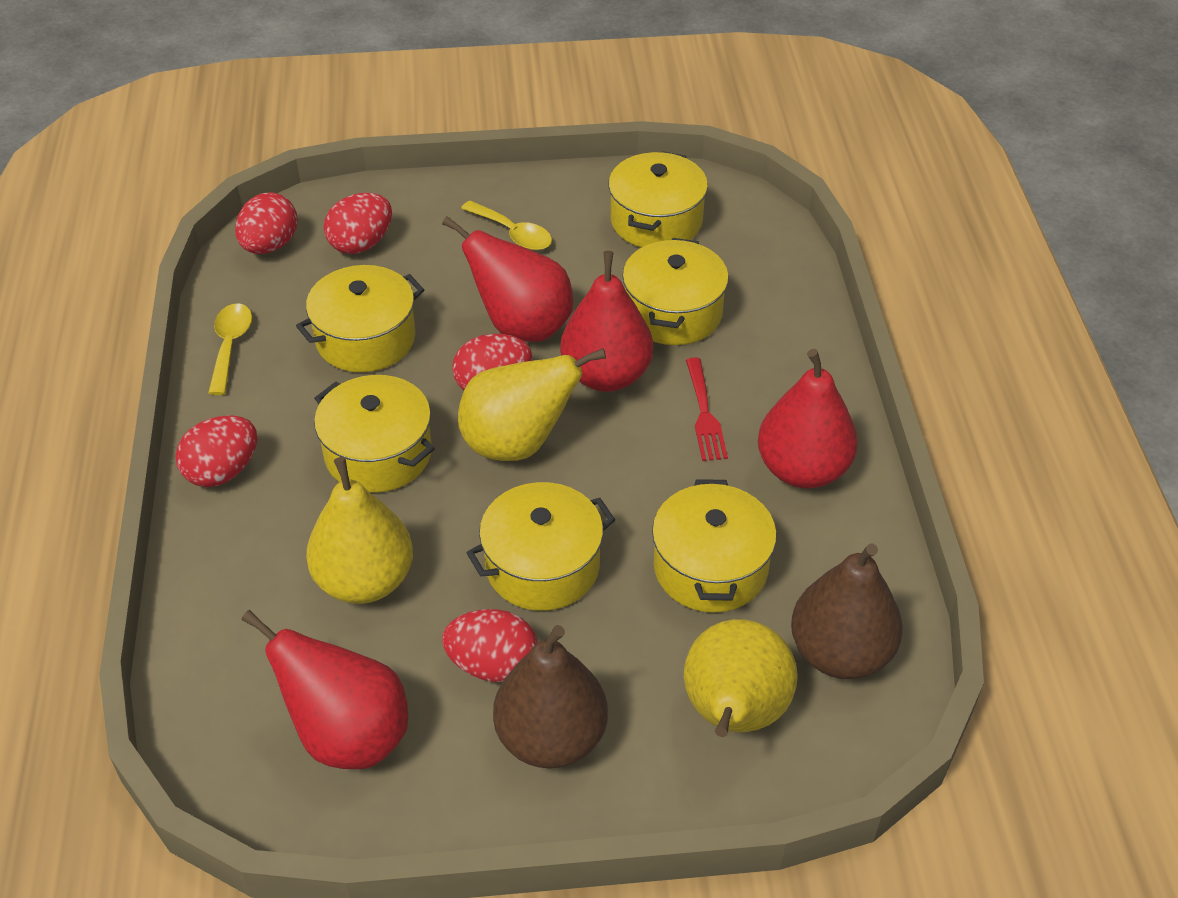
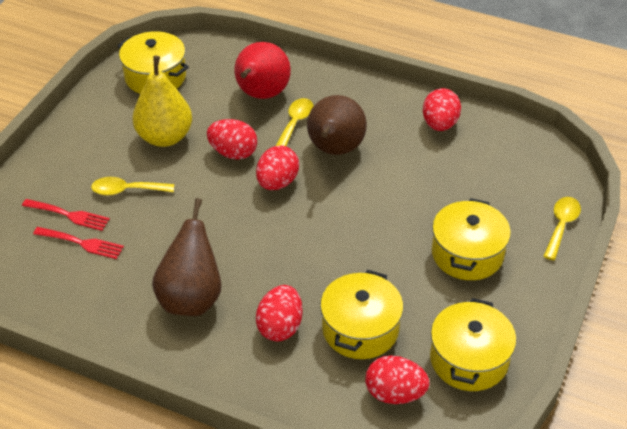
red fork: [686,358,728,461] = 1 -> [22,199,110,231] [33,227,124,259] = 2
red pear: [242,610,408,769] [442,216,573,342] [560,251,653,392] [758,349,858,488] = 4 -> [234,42,291,99] = 1
yellow pear: [306,457,413,604] [458,348,606,461] [684,619,798,737] = 3 -> [133,56,192,147] = 1
yellow pot: [296,265,424,372] [314,375,435,493] [466,482,615,611] [608,151,708,247] [622,238,729,345] [652,479,777,613] = 6 -> [118,31,189,94] [320,270,403,359] [430,298,516,391] [432,198,511,280] = 4
yellow spoon: [208,303,252,395] [461,201,552,250] = 2 -> [91,177,174,196] [276,98,313,146] [543,197,581,260] = 3

